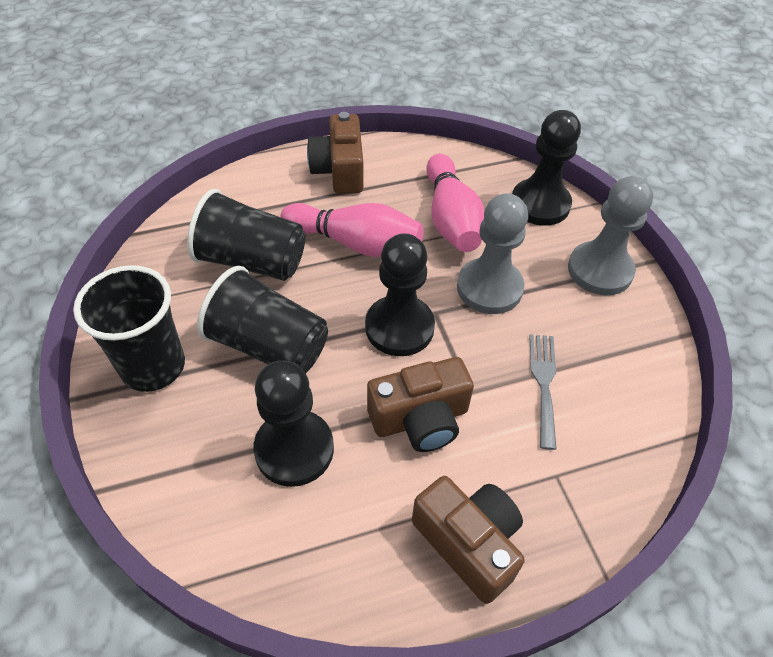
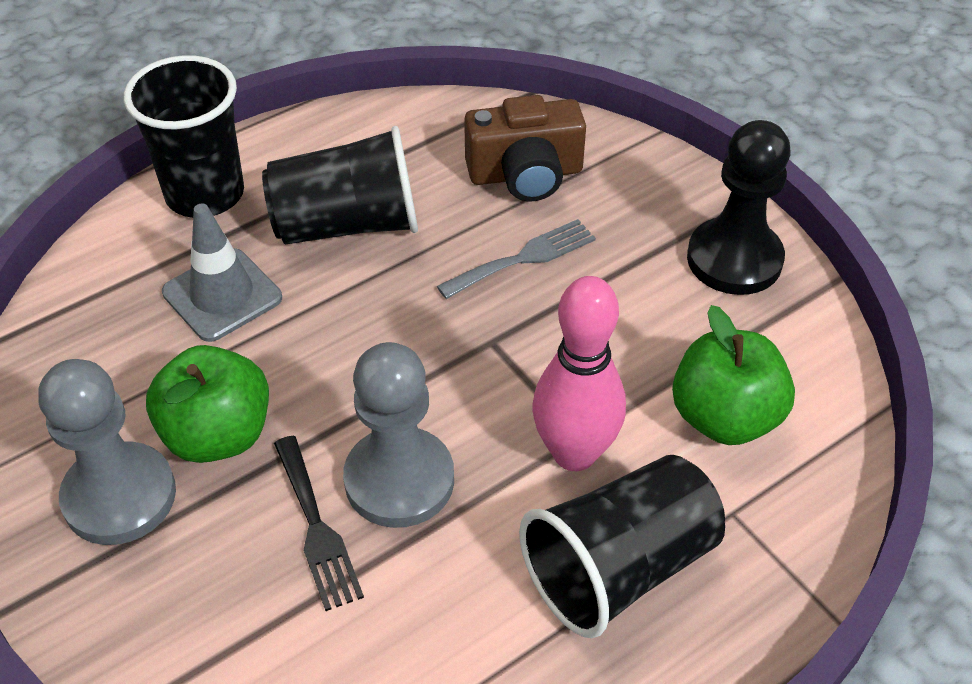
black fork: none = 0 -> [274,436,364,611] = 1
black pawn: [253,361,334,487] [365,233,435,356] [512,110,581,226] = 3 -> [687,120,790,295] = 1
brown camera: [307,112,364,194] [367,357,474,452] [412,476,525,604] = 3 -> [464,95,586,201] = 1
green apple: none = 0 -> [146,345,269,463] [672,305,795,445] = 2
grey traffic cone: none = 0 -> [162,203,282,342] = 1
pink bowling pin: [280,203,423,257] [426,154,484,252] = 2 -> [533,276,626,471] = 1

